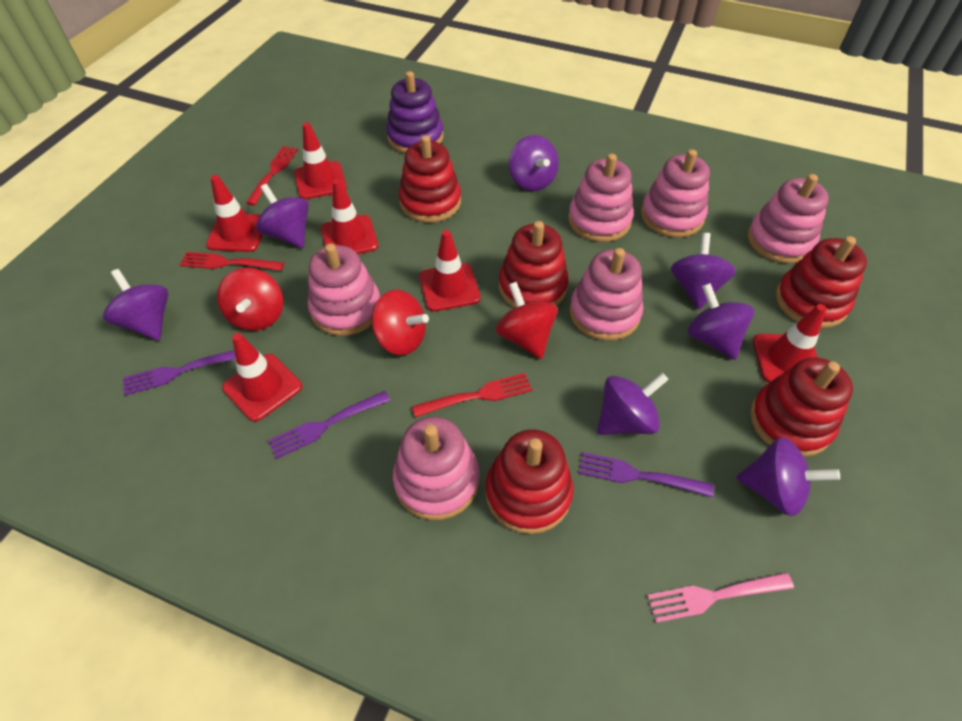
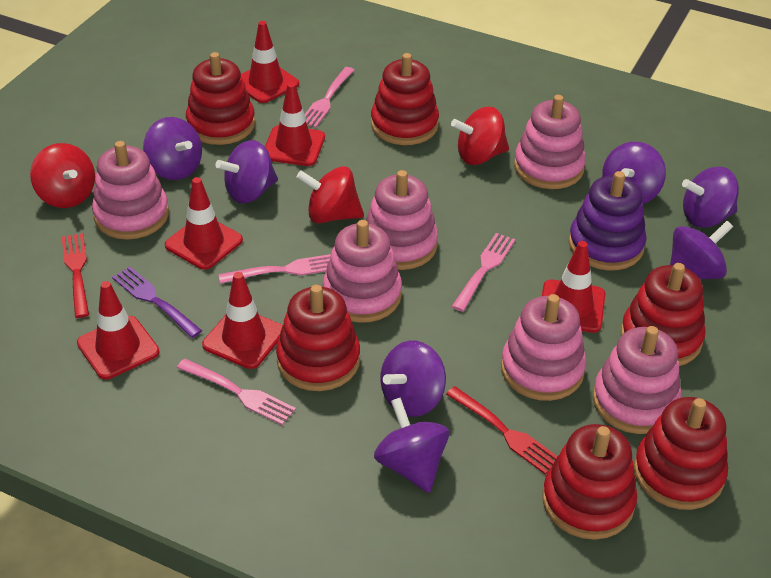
pink fork: [647,572,794,623] = 1 -> [177,358,296,425] [218,254,331,284] [305,67,354,128] [451,233,515,312] = 4
purple fork: [123,350,235,395] [268,391,391,459] [578,452,714,498] = 3 -> [112,266,202,338] = 1
red fork: [179,252,284,271] [246,146,298,206] [412,373,532,417] = 3 -> [62,233,89,318] [446,386,558,474] = 2
red stacking toy: [399,135,461,223] [485,430,574,534] [499,221,569,308] [750,357,853,457] [776,236,867,328] = 5 -> [186,52,255,145] [276,285,360,391] [371,53,439,145] [542,424,637,540] [621,263,706,366] [634,397,728,510] = 6

